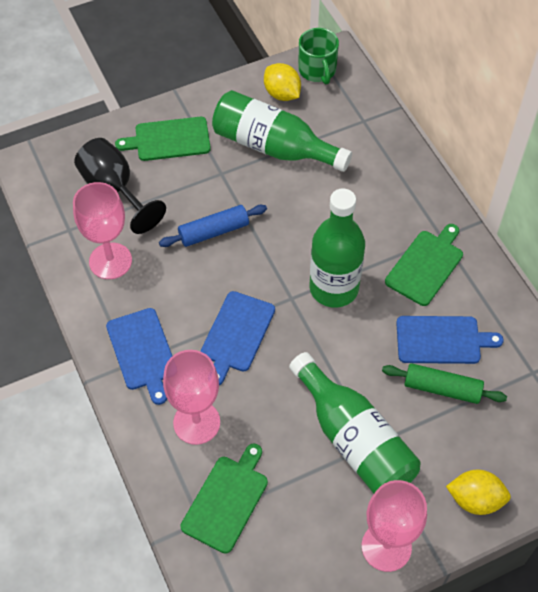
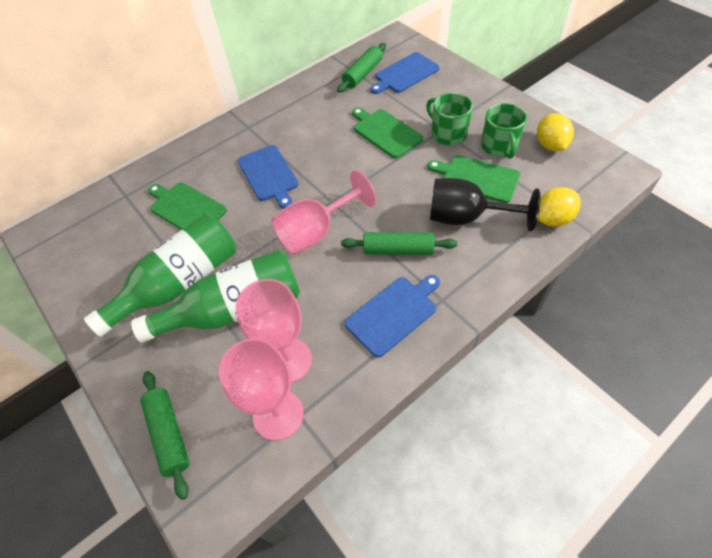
blue rolling pin: [159,205,267,247] = 1 -> none = 0
green bottle: [212,90,352,172] [289,352,421,494] [310,188,365,308] = 3 -> [84,214,236,337] [131,250,300,343] = 2
green mug: [298,28,339,84] = 1 -> [426,93,473,145] [481,103,527,159] = 2
green rolling pin: [382,363,507,404] = 1 -> [140,371,190,500] [337,43,386,93] [341,232,457,255] = 3

